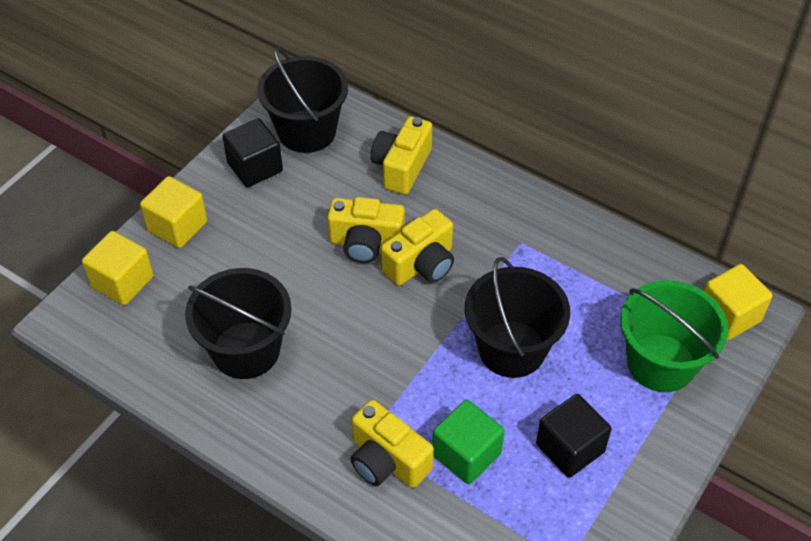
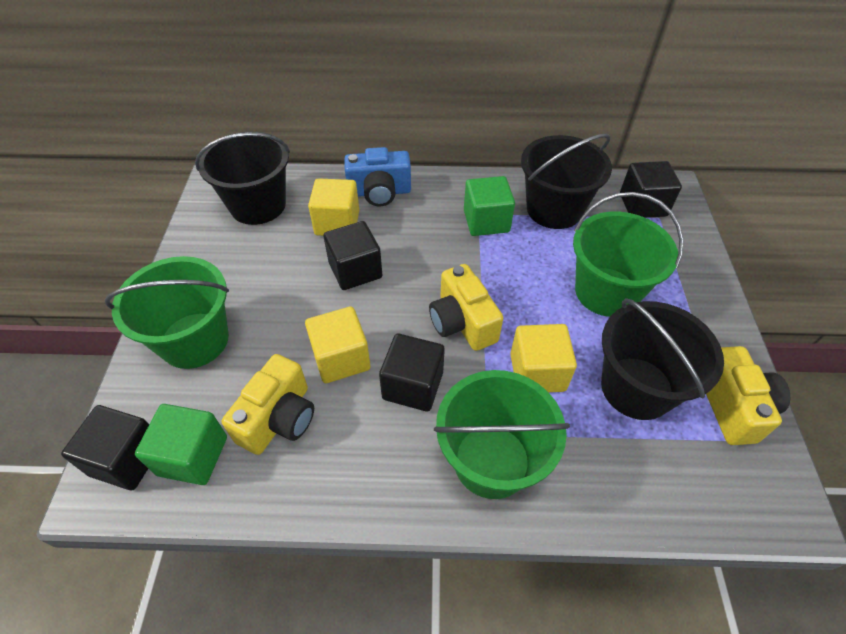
black cube: [222,118,283,187] [536,394,612,478] = 2 -> [61,405,149,490] [323,221,382,290] [379,334,445,412] [620,161,682,218] = 4
blue camera: none = 0 -> [344,147,411,206] = 1
green bucket: [620,280,728,392] = 1 -> [105,256,229,369] [434,370,570,499] [573,192,684,317] = 3
green cube: [432,400,504,484] = 1 -> [135,404,227,485] [464,176,515,236] = 2
yellow camera: [327,197,405,263] [350,400,434,488] [370,116,432,194] [381,209,454,286] = 4 -> [222,354,314,455] [429,264,503,351] [706,346,790,445] = 3

